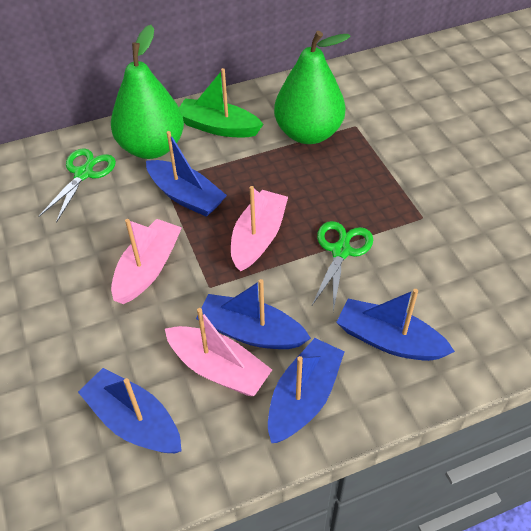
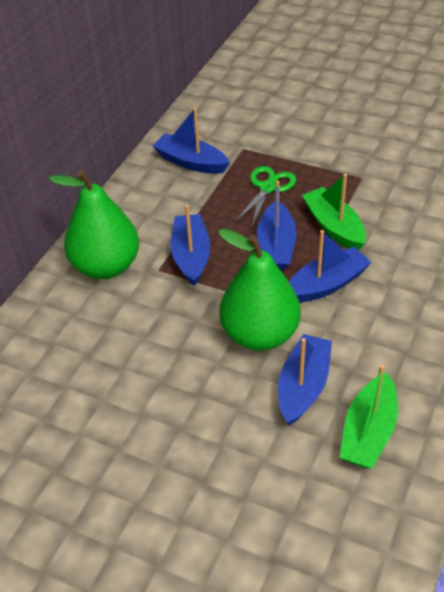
green boat: [179,68,264,137] = 1 -> [302,174,366,250] [339,365,398,468] = 2
green scissors: [38,148,116,223] [312,221,373,312] = 2 -> [235,166,296,228] = 1
pink boat: [111,219,182,304] [165,308,272,396] [231,186,288,271] = 3 -> none = 0

